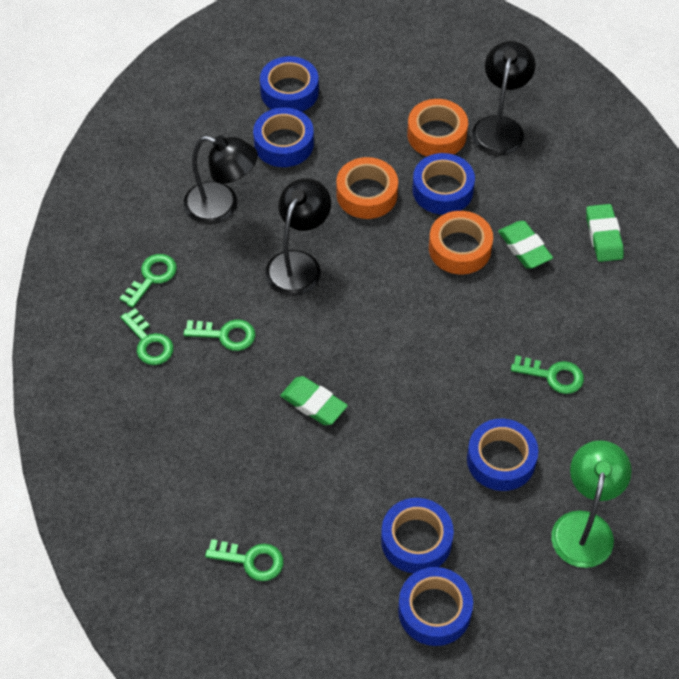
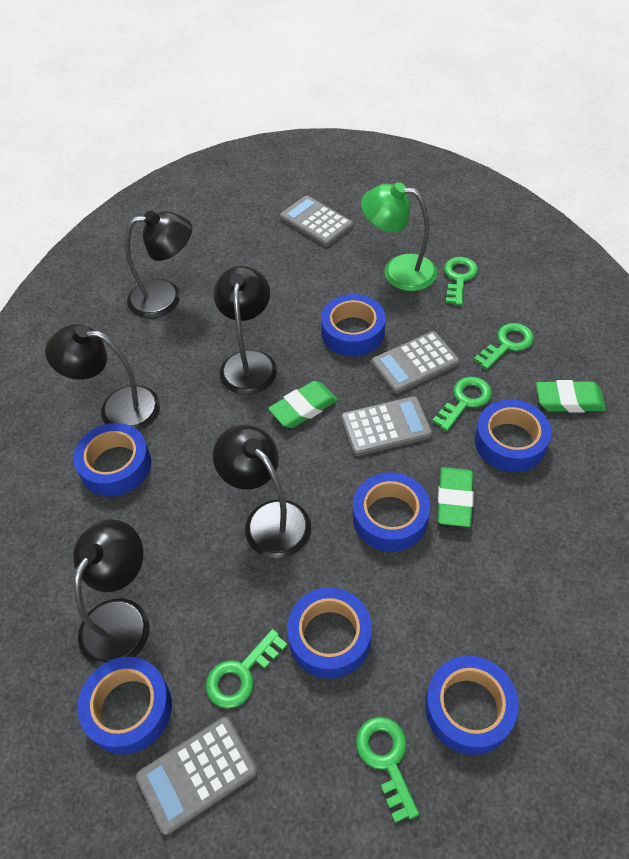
black lamp: [184,135,258,224] [265,178,331,296] [472,41,536,156] = 3 -> [45,324,160,431] [73,519,150,666] [125,211,192,318] [213,266,277,395] [213,424,311,559] = 5
blue tape: [253,108,314,167] [260,56,319,112] [381,498,454,573] [398,567,473,646] [412,153,475,215] [467,419,538,491] = 6 -> [74,423,151,496] [77,657,172,755] [287,587,372,679] [321,294,386,357] [353,472,430,552] [425,656,519,755] [475,399,552,472] = 7
grey calculator: none = 0 -> [136,717,258,835] [280,196,353,247] [341,396,433,456] [371,331,460,394] = 4
orange tape: [336,157,398,219] [407,99,468,156] [429,211,493,274] = 3 -> none = 0

